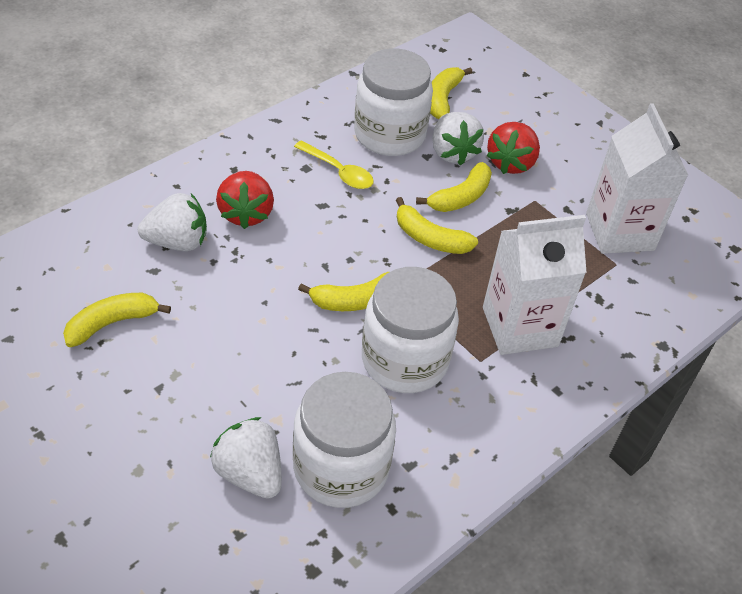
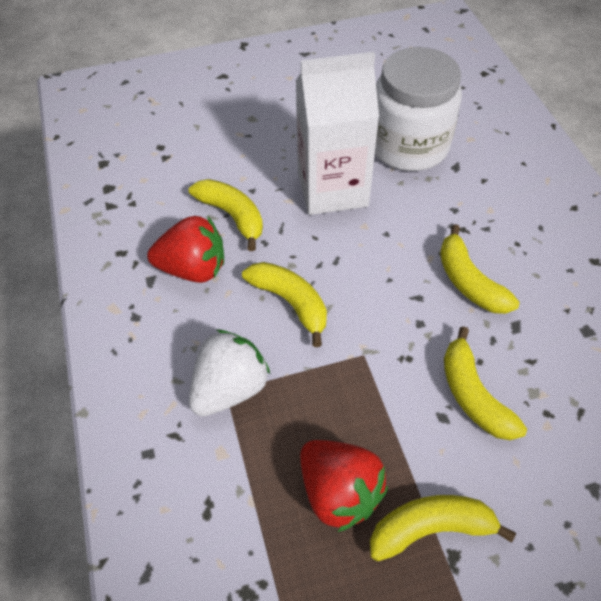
white carton: [483,215,587,355] [586,103,688,254] = 2 -> [296,52,379,215] = 1
white jar: [293,372,396,508] [354,48,433,156] [362,267,459,393] = 3 -> [375,47,462,171] = 1
white strawberry: [138,193,207,251] [210,417,282,499] [432,112,484,166] = 3 -> [189,330,271,416] = 1
yellow spoon: [294,140,374,189] = 1 -> none = 0

